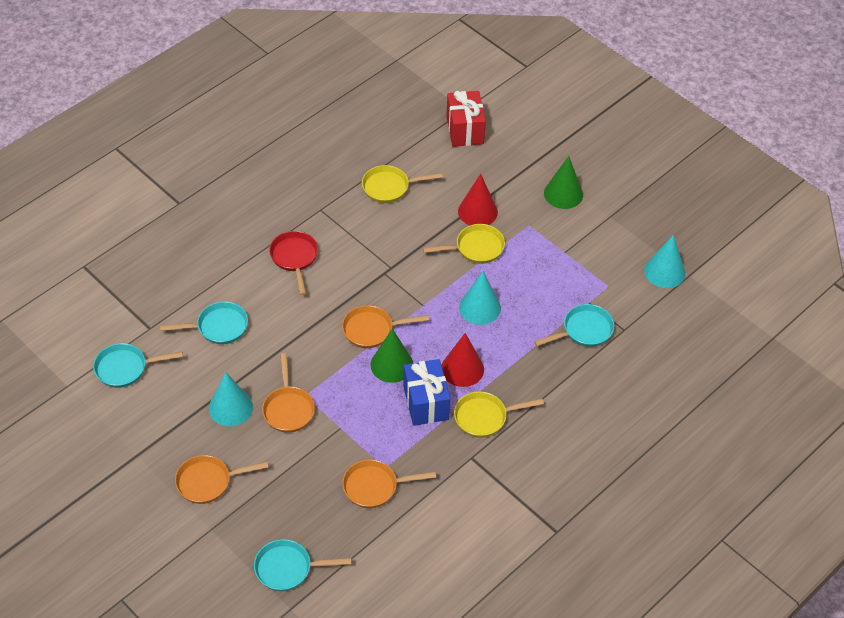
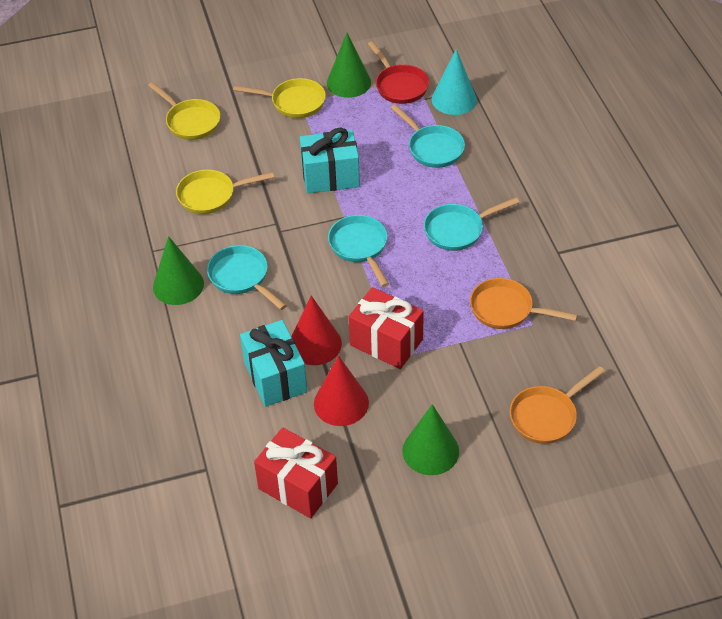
blue gift: [403,359,450,426] = 1 -> none = 0
green cone: [371,329,413,383] [544,156,583,209] = 2 -> [153,236,204,305] [327,33,371,98] [402,404,459,475] = 3
orange pan: [175,455,269,504] [262,353,315,433] [342,305,429,348] [342,459,436,508] = 4 -> [470,278,577,329] [510,366,605,444] = 2
red gift: [446,91,486,147] = 1 -> [254,428,338,518] [349,287,424,369] = 2
turquoise cone: [209,372,253,426] [459,271,501,325] [644,235,685,288] = 3 -> [432,49,477,115] = 1
turquoise gift: none = 0 -> [240,320,307,407] [300,128,360,193] = 2

